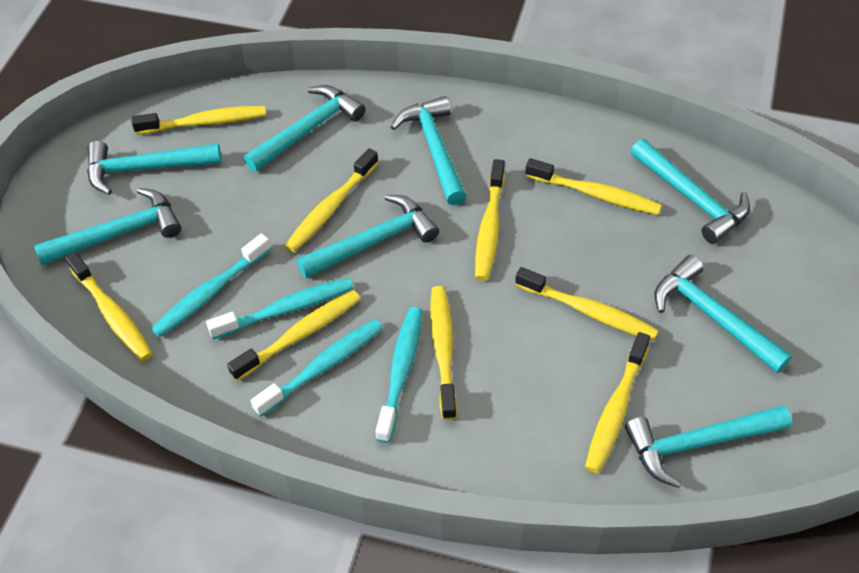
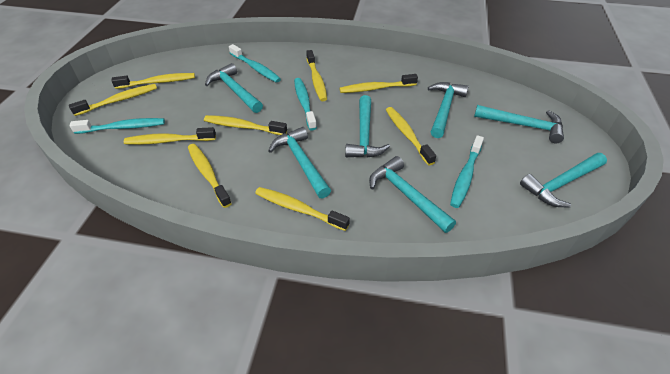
turquoise hammer: [34,188,181,265] [87,141,221,195] [244,85,366,172] [297,195,439,278] [391,96,467,205] [625,405,792,488] [630,139,750,244] [654,255,792,373] = 8 -> [205,63,263,113] [268,127,331,199] [345,95,390,158] [369,156,456,233] [428,82,469,138] [474,105,564,143] [520,153,607,208] = 7

